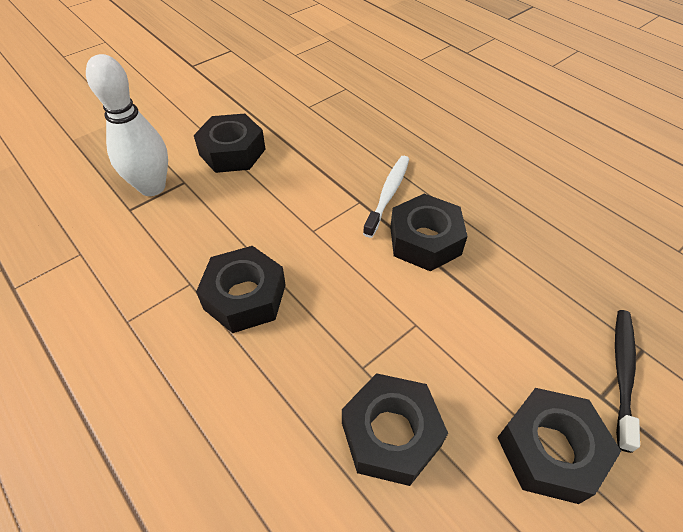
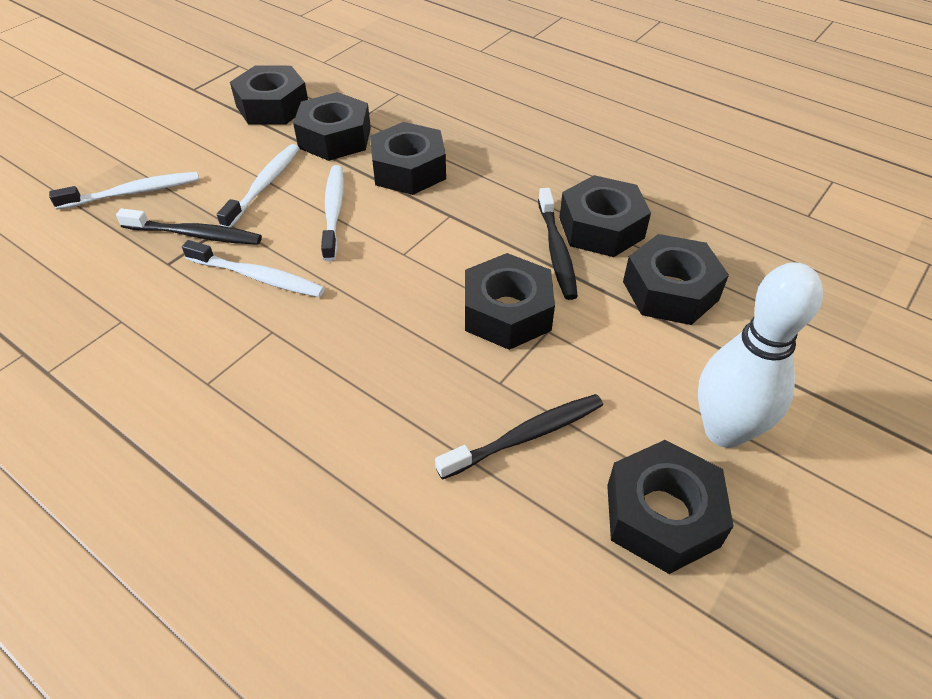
black nut: [194,114,266,173] [196,246,286,333] [342,373,448,486] [390,194,468,271] [497,388,621,504] = 5 -> [230,66,308,125] [293,92,371,161] [370,122,446,195] [465,253,555,350] [559,175,651,257] [607,440,734,574] [623,234,729,325] = 7
black toothbrush: [615,310,640,453] = 1 -> [116,208,262,245] [435,394,603,480] [538,188,578,300] = 3
white toothbrush: [363,156,409,238] = 1 -> [49,172,199,210] [182,240,325,297] [217,144,299,228] [321,165,344,261] = 4

